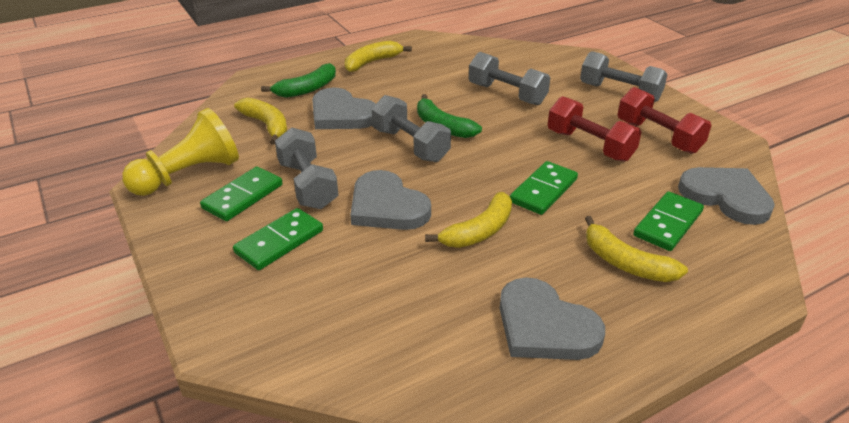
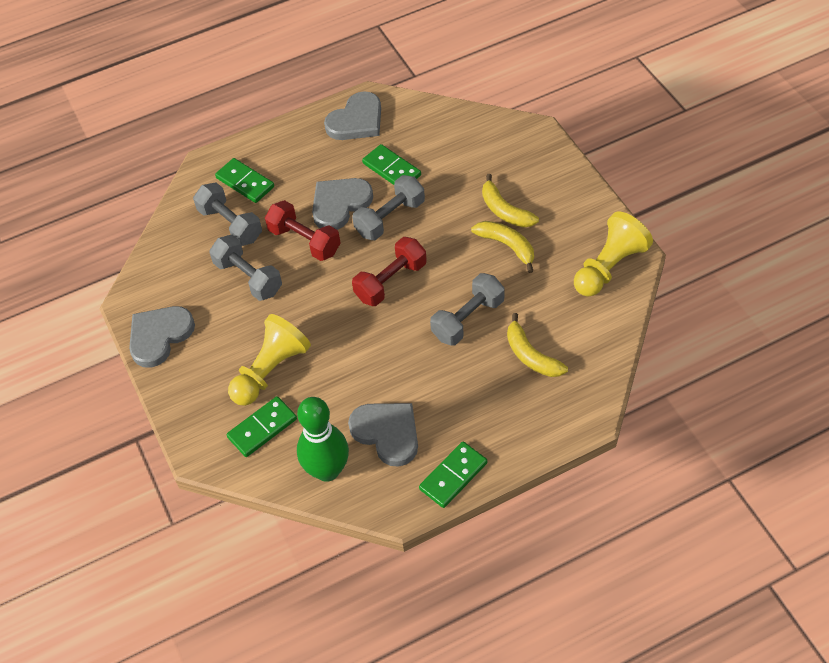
green banana: [261,63,336,98] [417,94,482,138] = 2 -> none = 0
green bowling pin: none = 0 -> [297,397,349,482] = 1
yellow banana: [234,98,287,145] [345,41,412,72] [425,192,512,248] [585,216,688,282] = 4 -> [471,221,534,273] [482,174,539,227] [507,313,568,377] = 3
yellow pawn: [122,108,239,196] = 1 -> [228,314,311,406] [574,211,653,297] = 2

